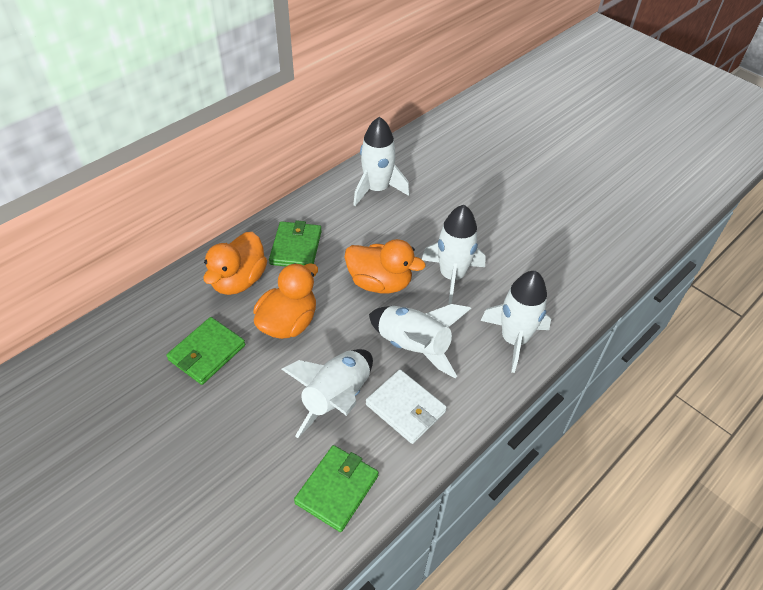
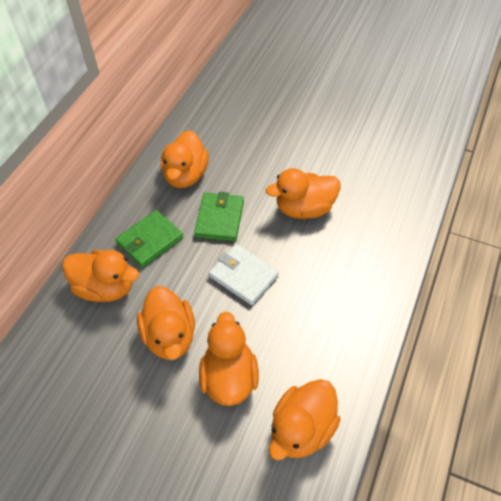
green wallet: [166,317,245,385] [269,220,322,266] [294,445,379,532] = 3 -> [116,210,183,268] [194,192,244,242] = 2
orange duck: [203,232,267,295] [253,263,318,339] [344,239,426,294] = 3 -> [62,250,139,302] [137,286,195,360] [161,130,209,188] [199,311,259,406] [266,168,341,219] [269,379,341,460] = 6
white rocket: [282,349,373,438] [353,116,410,206] [369,304,471,378] [422,205,486,305] [481,271,551,373] = 5 -> none = 0

